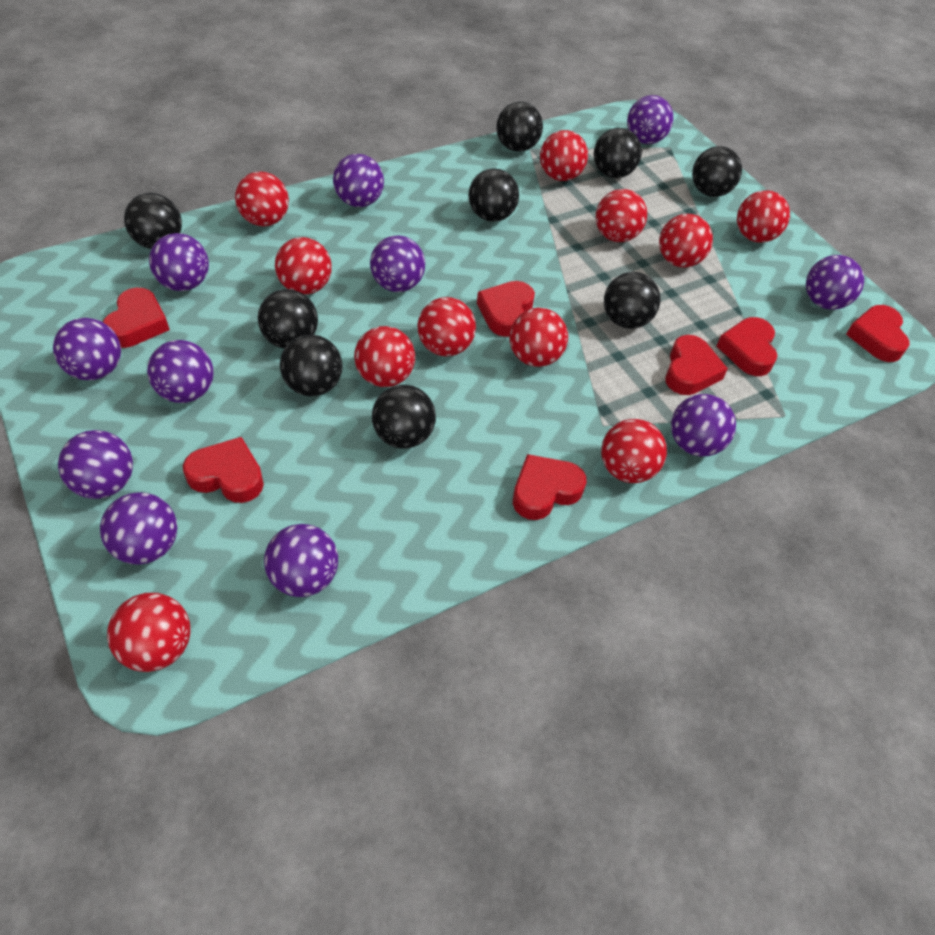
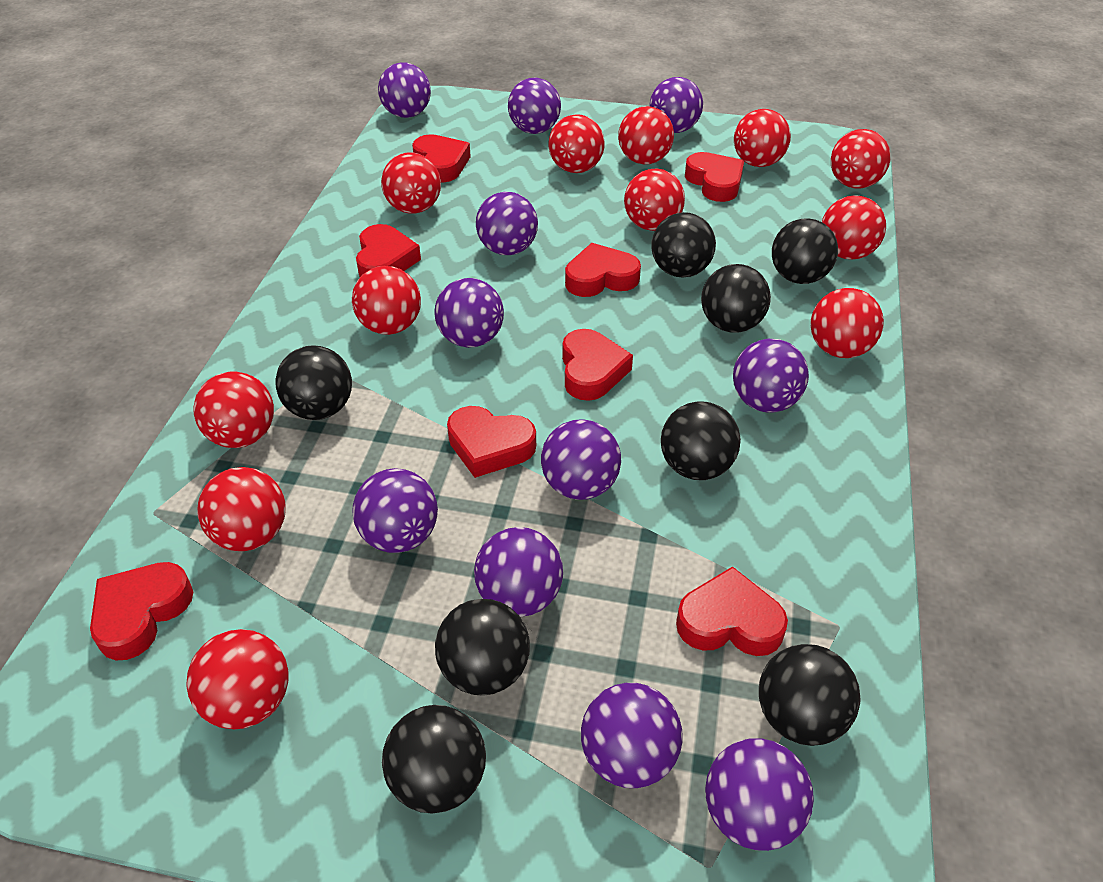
black ball: [124,193,182,249] [258,289,318,349] [280,334,342,396] [372,385,436,448] [469,168,519,222] [496,102,543,152] [594,128,642,178] [604,272,660,329] [692,146,742,197] = 9 -> [275,345,352,420] [382,705,486,813] [435,599,530,696] [651,212,716,277] [661,401,741,480] [701,264,771,333] [759,644,860,746] [772,218,838,284] = 8
red ball: [107,593,191,672] [235,172,289,226] [275,237,332,294] [354,326,415,387] [418,297,476,356] [509,308,568,367] [540,130,588,181] [596,189,647,242] [601,419,667,483] [659,214,713,268] [737,190,790,243] = 11 -> [187,629,289,729] [193,372,274,448] [197,467,286,551] [352,266,421,335] [381,153,441,214] [549,114,605,173] [618,106,674,164] [624,168,685,231] [734,109,791,167] [811,288,884,358] [822,195,886,260] [831,129,891,189] = 12
red heart: [103,288,170,348] [183,437,264,503] [477,281,535,337] [513,454,587,520] [665,335,728,395] [717,317,777,376] [846,305,909,362] = 7 -> [90,562,193,660] [356,224,421,277] [412,134,471,183] [447,406,536,478] [562,329,633,401] [565,243,641,297] [676,566,788,656] [685,152,744,202] = 8

